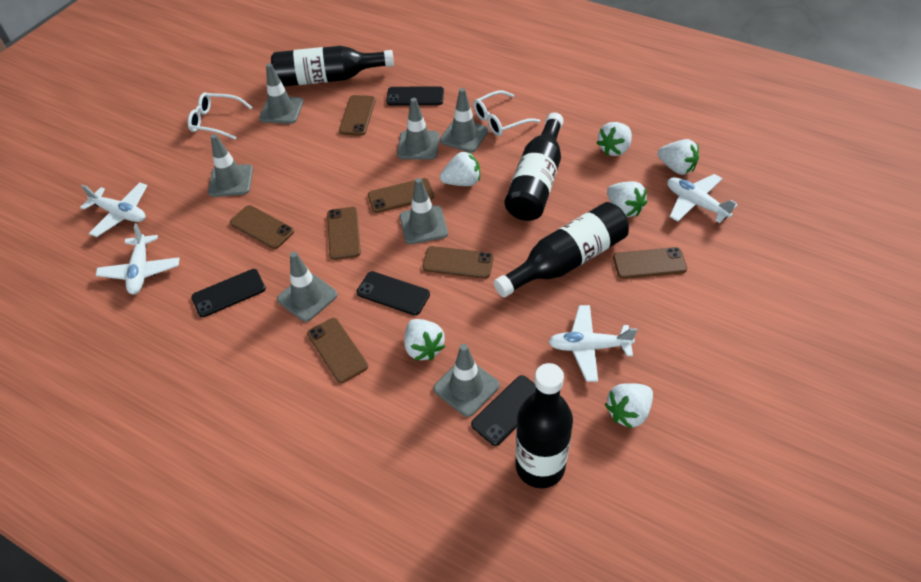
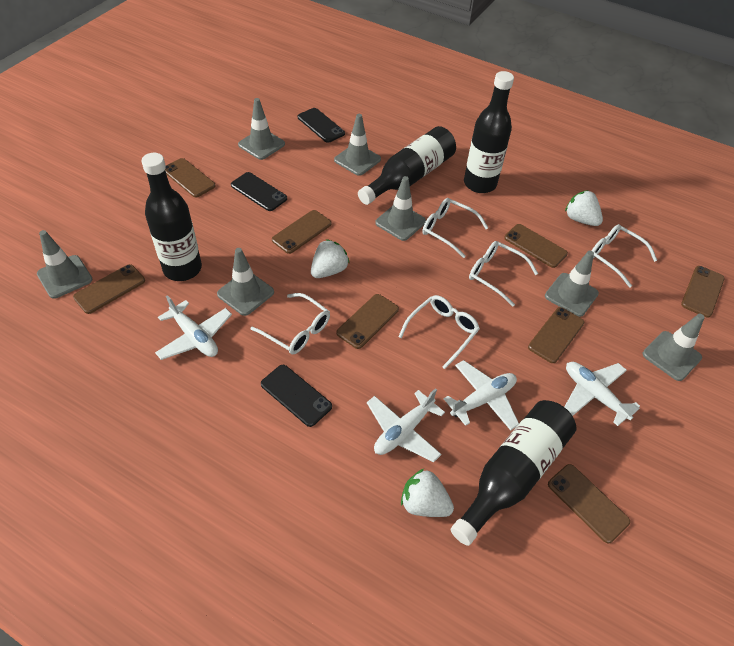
black phone: [191,269,266,317] [356,271,430,315] [386,86,444,105] [471,375,536,446] = 4 -> [231,172,287,211] [261,365,332,427] [298,108,345,143] = 3
brown phone: [230,205,294,249] [307,318,368,383] [327,207,361,260] [339,95,375,136] [368,178,434,213] [423,246,494,279] [613,247,687,279] = 7 -> [73,264,145,314] [165,158,216,197] [272,210,332,254] [336,294,399,349] [504,224,568,268] [528,307,585,363] [548,464,630,543] [681,266,725,318] = 8
white glasses: [188,92,253,140] [474,90,540,136] = 2 -> [251,293,330,355] [398,295,480,369] [422,198,488,258] [469,241,538,307] [592,224,657,288] = 5
white strawberry: [404,319,446,361] [440,151,480,186] [597,122,632,156] [605,383,653,429] [607,181,647,217] [658,139,699,175] = 6 -> [311,239,349,278] [401,469,454,517] [565,190,603,226] = 3

